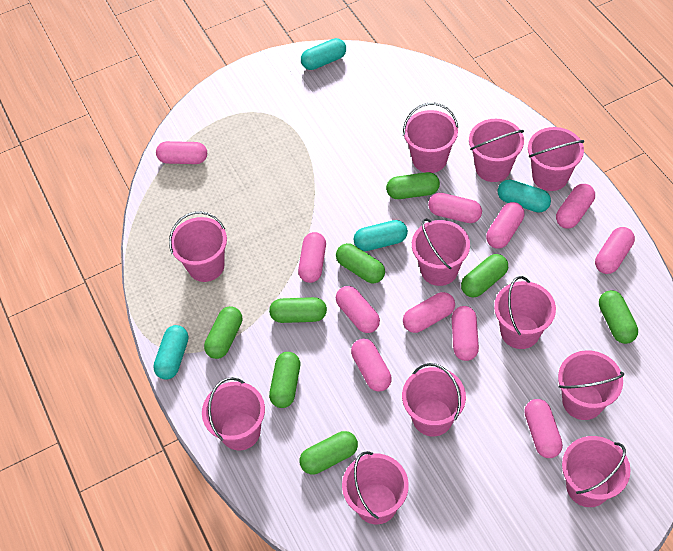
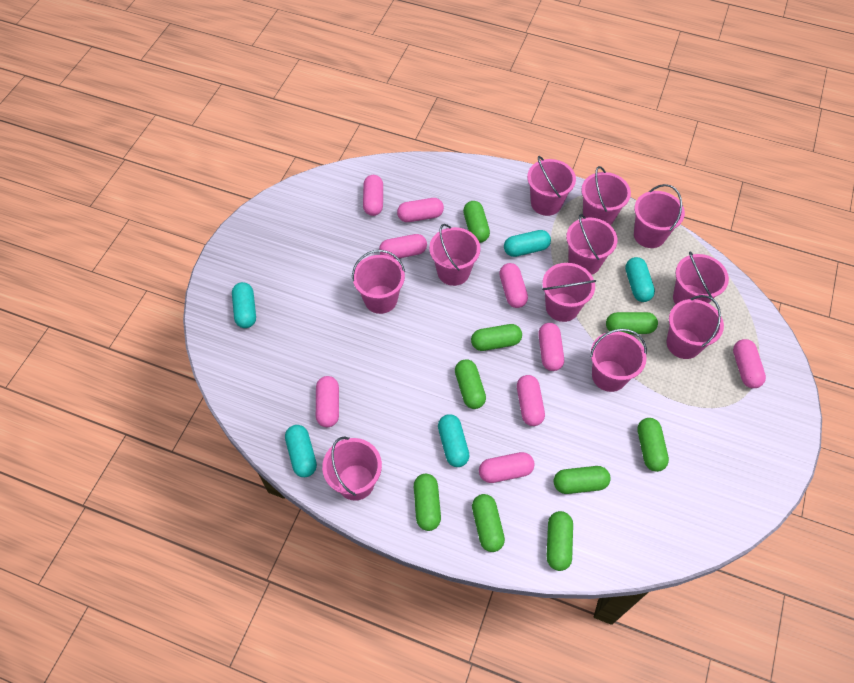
green capsule: [204,306,242,359] [269,297,327,323] [269,352,300,408] [300,431,358,474] [336,243,385,283] [386,172,440,199] [461,254,508,298] [599,290,638,344] = 8 -> [414,474,441,531] [455,359,486,409] [463,201,490,243] [471,324,522,351] [472,494,505,552] [547,511,573,571] [554,466,611,494] [606,312,658,334] [637,418,669,472] = 9
pink capsule: [156,141,207,164] [298,232,326,283] [336,286,380,333] [351,339,392,392] [403,292,455,333] [428,193,482,223] [452,306,479,361] [486,202,524,249] [524,399,563,458] [556,184,595,229] [595,227,635,274] = 11 -> [316,376,339,427] [363,175,383,216] [379,234,427,259] [397,198,444,222] [479,452,535,483] [499,263,528,308] [517,375,545,426] [538,323,564,371] [733,339,766,388] = 9
turquoise capsule: [153,325,188,379] [301,38,346,70] [354,220,408,251] [497,179,551,213] = 4 -> [232,282,256,328] [285,425,317,477] [438,414,470,467] [504,230,551,257] [625,257,655,302] = 5

